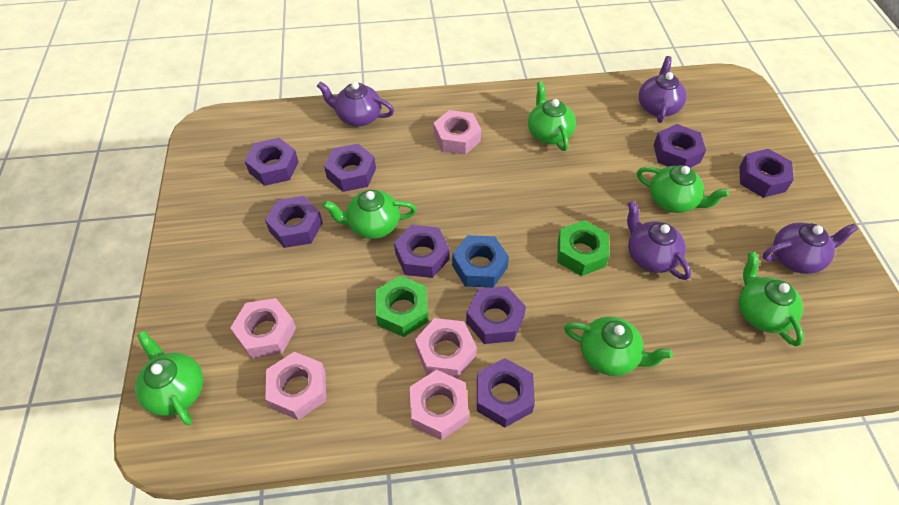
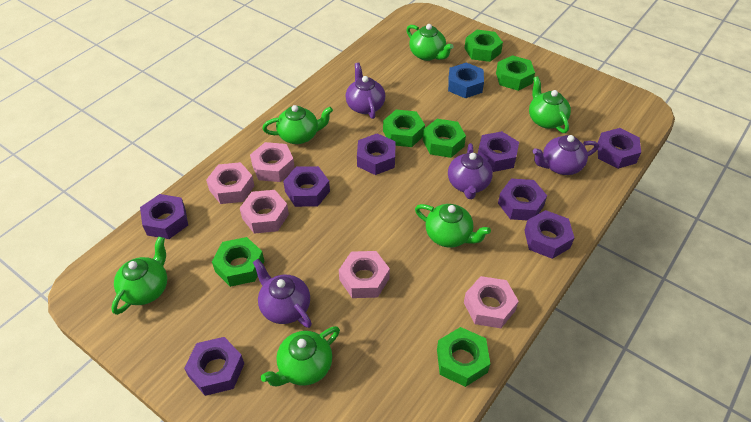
green nut: [375,276,429,337] [557,220,610,276] = 2 -> [212,237,265,287] [383,110,425,147] [423,119,466,158] [437,327,490,387] [464,30,503,62] [496,55,535,91] = 6

